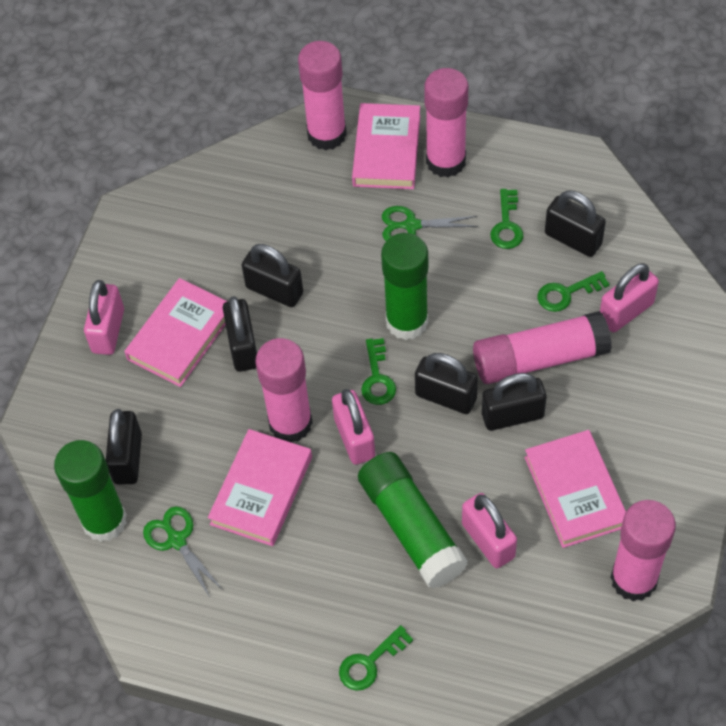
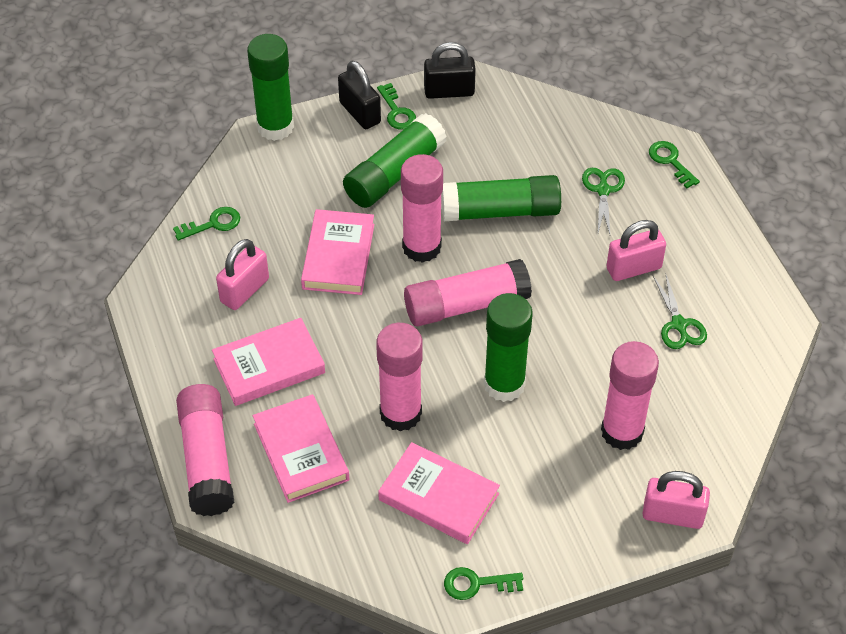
black padlock: [106,409,142,484] [223,296,257,372] [242,244,303,307] [415,353,478,414] [482,373,547,431] [545,190,606,257] = 6 -> [338,61,381,129] [424,42,476,99] = 2
green glue stick: [54,440,127,542] [358,452,468,589] [381,233,428,340] = 3 -> [247,34,294,141] [343,113,447,208] [441,175,561,221] [484,293,533,402] = 4
pink padlock: [84,280,124,355] [332,389,375,465] [462,493,517,568] [600,263,659,332] = 4 -> [216,239,269,310] [606,220,666,281] [643,471,710,529] = 3

